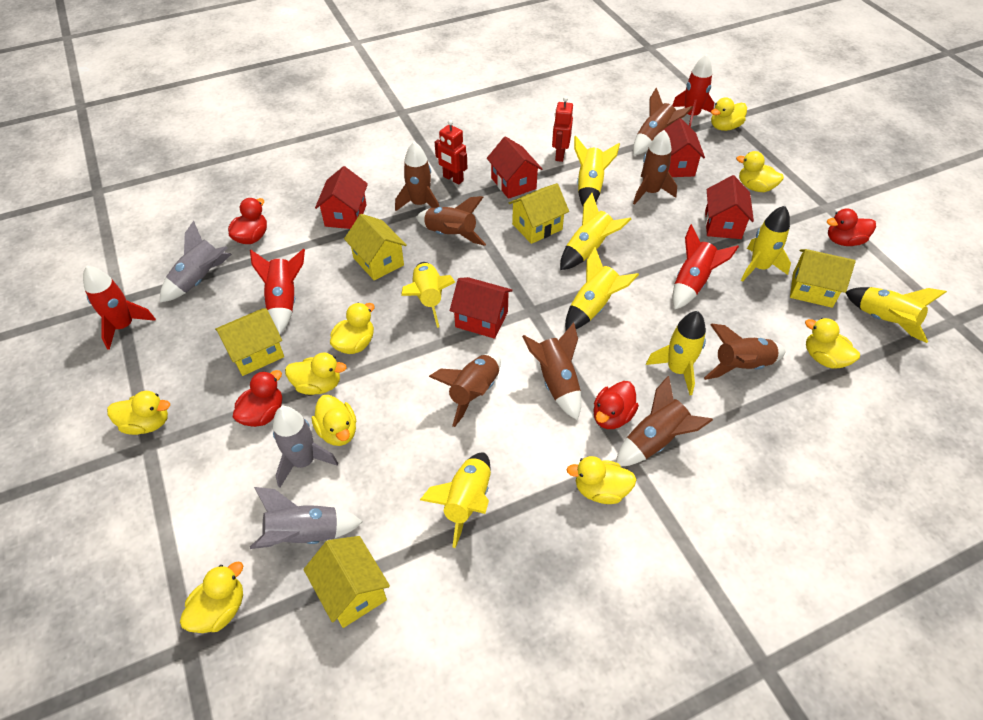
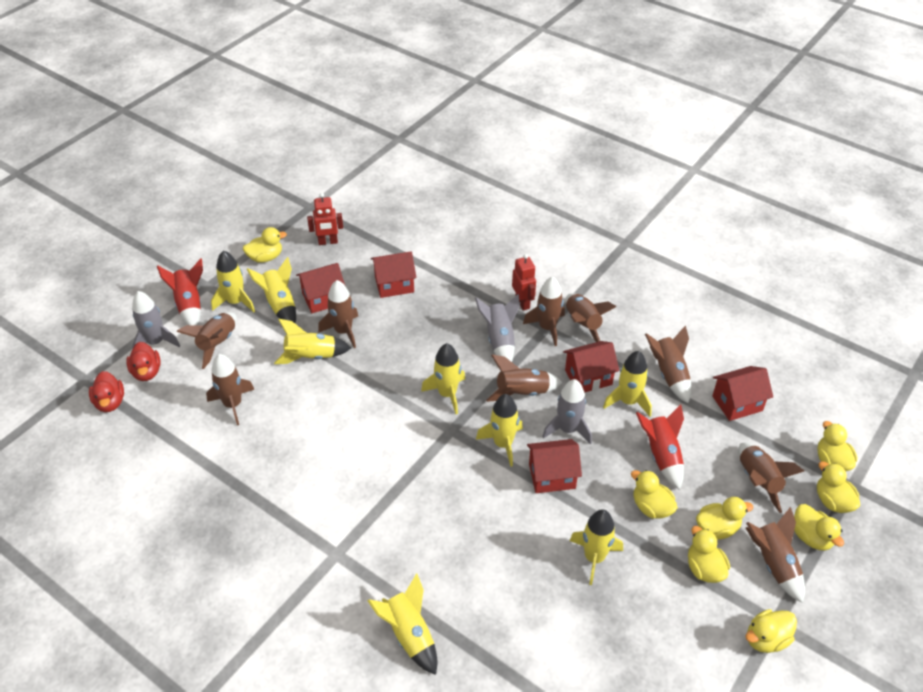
brown rocket: [395,142,439,211] [416,196,486,246] [429,353,501,427] [522,323,581,420] [616,376,713,466] [633,88,693,155] [633,130,677,205] [704,324,786,380] = 8 -> [177,312,237,369] [206,354,254,425] [318,280,358,348] [486,354,562,402] [523,276,565,346] [565,293,616,342] [645,325,691,403] [738,442,804,513] [746,507,805,603] = 9
red duck: [228,198,267,244] [233,370,282,427] [593,381,639,429] [827,208,876,246] = 4 -> [89,371,124,412] [126,342,161,381] = 2
red rocket: [83,266,156,350] [250,249,305,334] [672,54,714,128] [672,224,739,309] = 4 -> [157,259,203,325] [636,405,684,490] = 2
yellow duck: [107,391,170,435] [180,561,243,633] [285,352,347,395] [312,395,356,446] [330,303,375,354] [566,456,637,504] [711,97,747,131] [736,151,784,192] [805,318,860,369] = 9 -> [243,227,287,263] [631,470,678,519] [688,526,730,583] [696,497,753,539] [745,609,797,653] [794,504,844,551] [817,421,857,471] [817,461,860,513] = 8
yellow house: [215,308,284,376] [303,536,390,628] [344,214,407,281] [509,183,569,244] [790,249,856,308] = 5 -> none = 0

